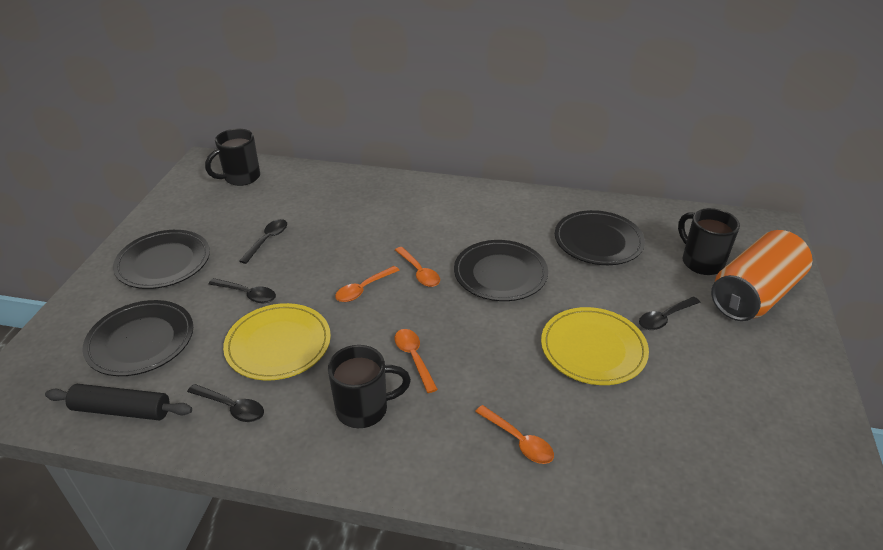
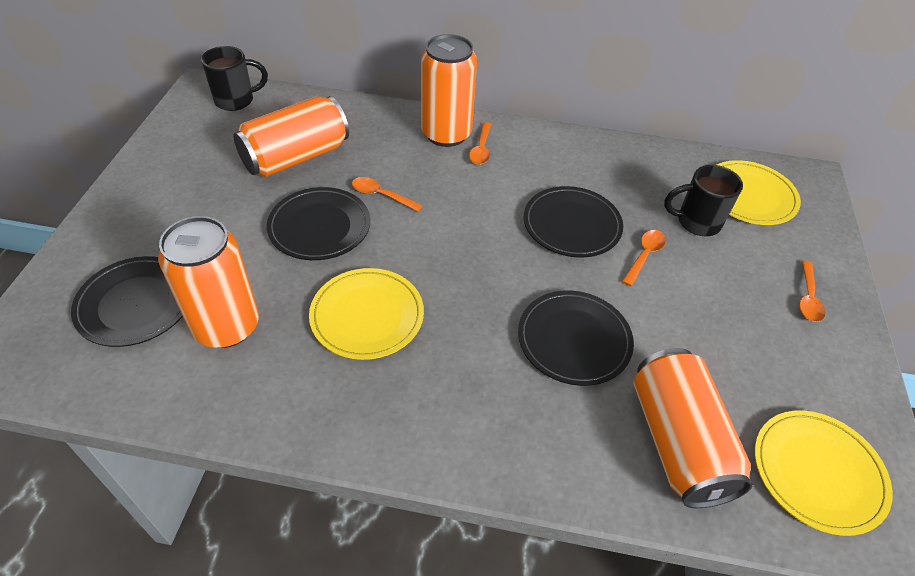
black mug: [205,129,260,186] [328,345,411,428] [678,208,740,275] = 3 -> [201,46,268,111] [664,165,743,236] = 2
black rolling pin: [45,384,192,420] = 1 -> none = 0
black spoon: [187,384,264,422] [209,278,276,303] [239,219,287,264] [639,297,700,330] = 4 -> none = 0
orange can: [711,230,813,321] = 1 -> [158,216,259,348] [233,96,349,177] [421,34,477,147] [633,348,752,508] = 4
yellow plate: [223,303,331,380] [541,307,649,385] = 2 -> [309,268,424,360] [717,160,801,225] [755,410,893,536] = 3

